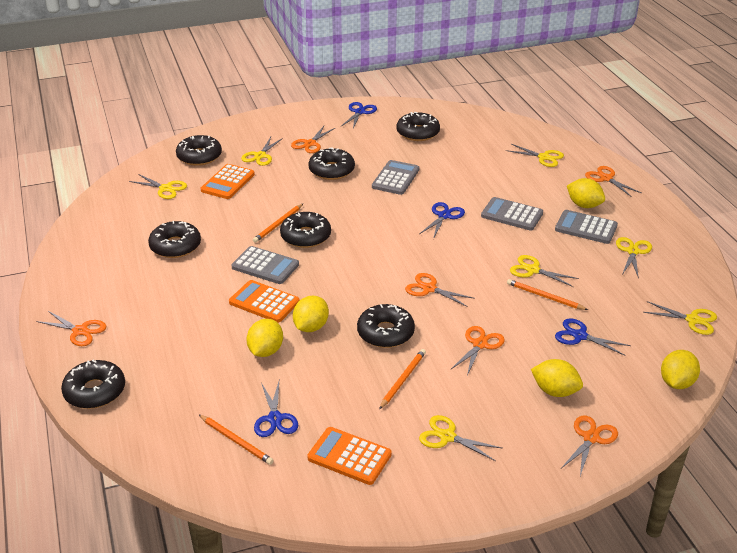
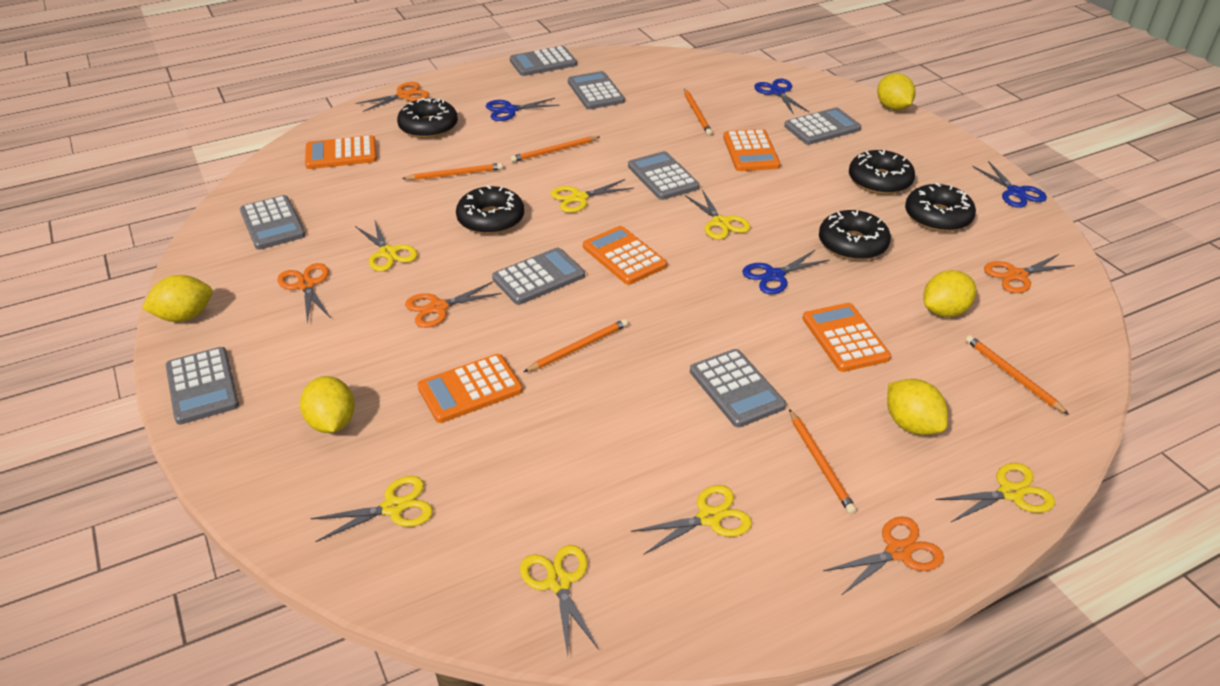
black donut: [61,360,125,409] [148,221,201,258] [176,135,222,166] [280,212,331,248] [308,148,355,180] [357,304,415,348] [396,112,440,141] = 7 -> [397,98,458,139] [456,185,524,235] [819,210,891,260] [849,150,915,195] [905,183,976,232] = 5
grey calculator: [231,246,299,284] [372,160,419,195] [481,197,543,231] [555,210,618,244] = 4 -> [166,347,239,425] [240,195,306,250] [492,247,585,305] [510,46,577,76] [568,71,625,109] [628,151,700,200] [690,349,786,427] [784,108,861,145] = 8
orange calculator: [201,164,255,199] [229,280,300,323] [307,427,392,485] = 3 -> [305,135,377,169] [417,354,523,423] [583,226,667,285] [723,129,780,171] [802,303,891,372] = 5
orange pencil: [199,415,274,465] [253,204,303,243] [379,349,426,409] [507,279,588,310] = 4 -> [402,163,503,180] [511,136,600,162] [524,319,628,372] [684,89,712,135] [789,409,856,514] [966,335,1069,415] = 6
orange scissors: [36,311,106,346] [291,126,335,153] [405,273,475,307] [450,326,505,376] [561,415,618,476] [585,166,641,197] = 6 -> [277,263,331,323] [356,82,429,112] [405,282,502,328] [823,516,944,595] [984,254,1075,293] = 5

